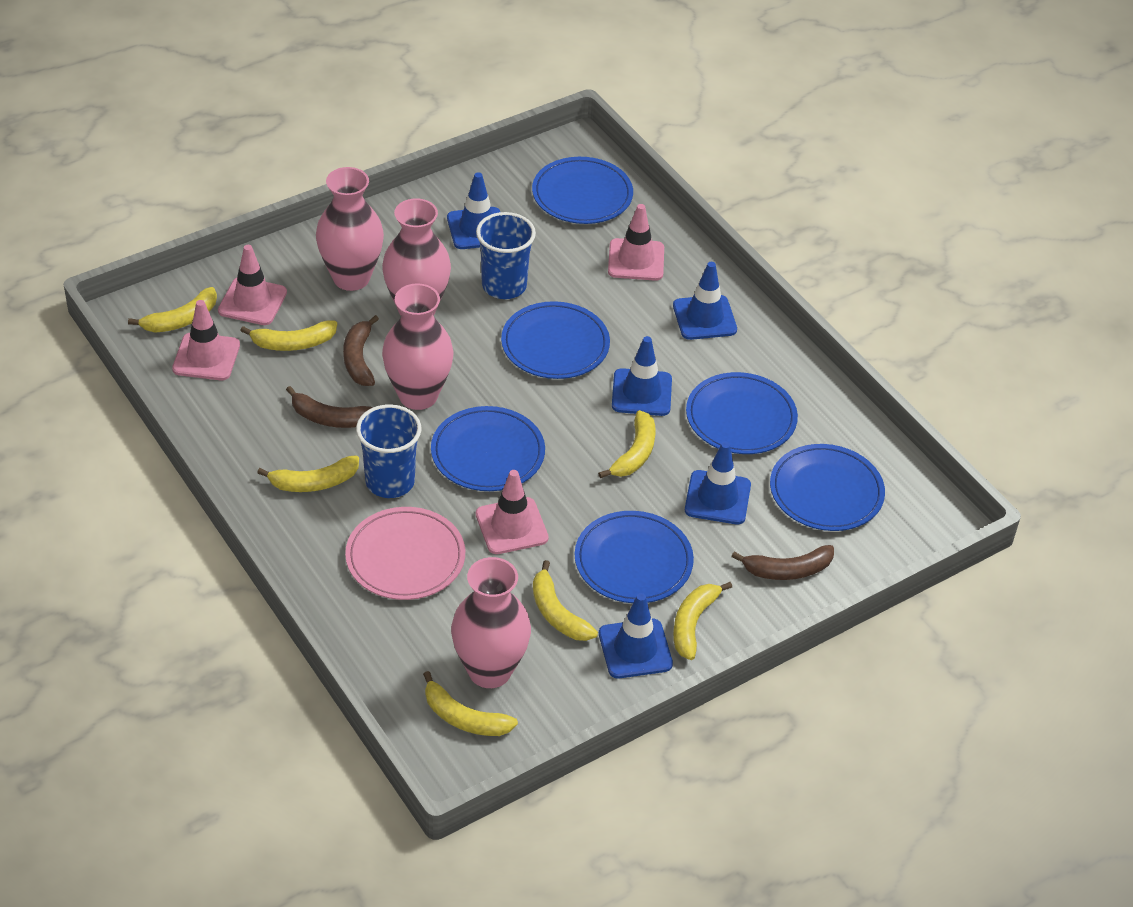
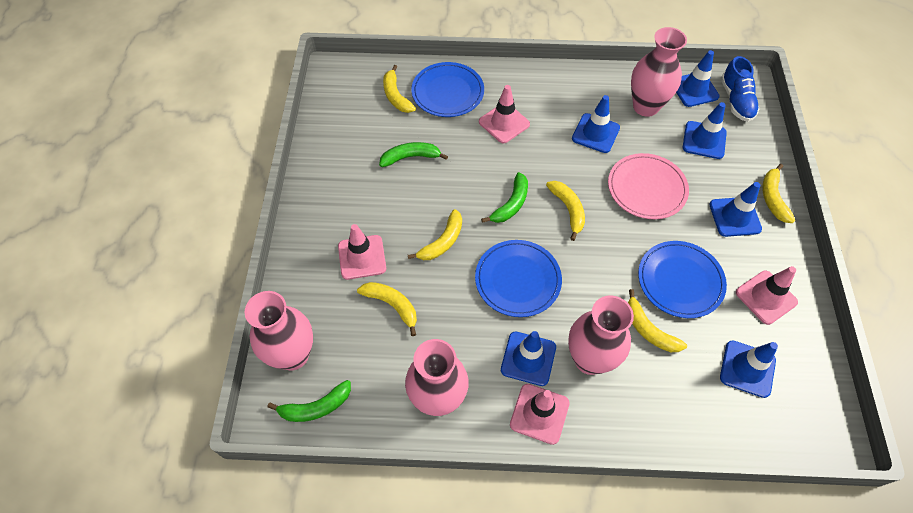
blue cup: [356,404,421,498] [476,212,536,299] = 2 -> none = 0
blue plate: [431,406,545,491] [501,301,610,379] [532,157,633,224] [575,511,694,603] [686,372,798,454] [770,444,885,531] = 6 -> [411,62,484,117] [475,240,562,317] [638,241,727,318] = 3
blue shoe: none = 0 -> [721,56,759,122] = 1
blue traffic cone: [447,172,500,249] [599,593,673,678] [612,336,672,416] [673,262,737,340] [685,442,751,524] = 5 -> [501,331,556,386] [572,95,620,153] [676,50,720,107] [683,102,727,159] [709,182,762,237] [720,340,778,398] = 6
brown banana: [286,386,373,428] [343,315,379,386] [731,545,834,580] = 3 -> none = 0
green banana: none = 0 -> [267,380,351,422] [379,142,448,167] [481,172,528,223] = 3
yellow banana: [128,287,217,333] [240,321,337,351] [257,455,359,492] [423,671,518,736] [533,560,598,641] [598,410,655,478] [673,582,732,660] = 7 -> [357,282,417,336] [383,65,416,113] [408,209,462,260] [546,181,585,241] [628,289,687,352] [762,164,795,223] = 6

